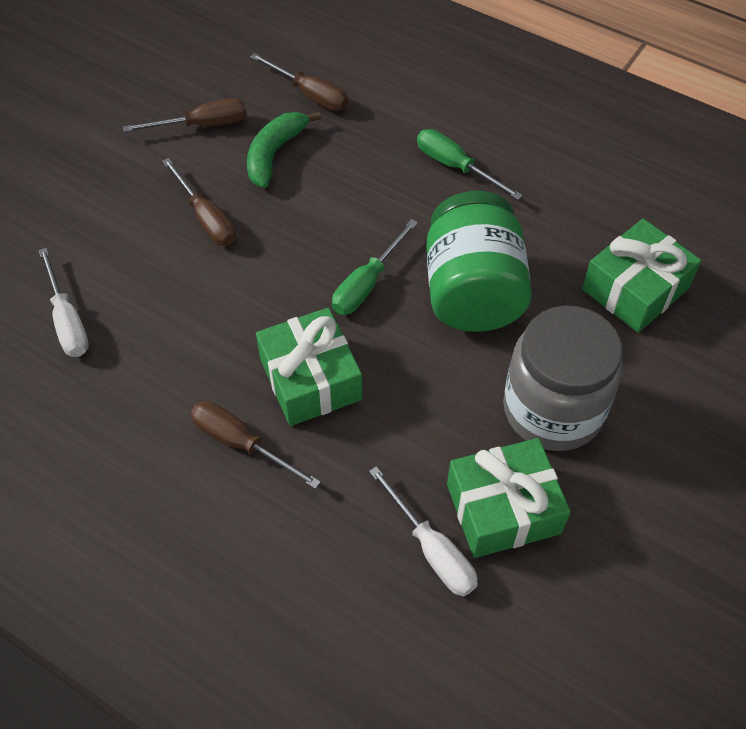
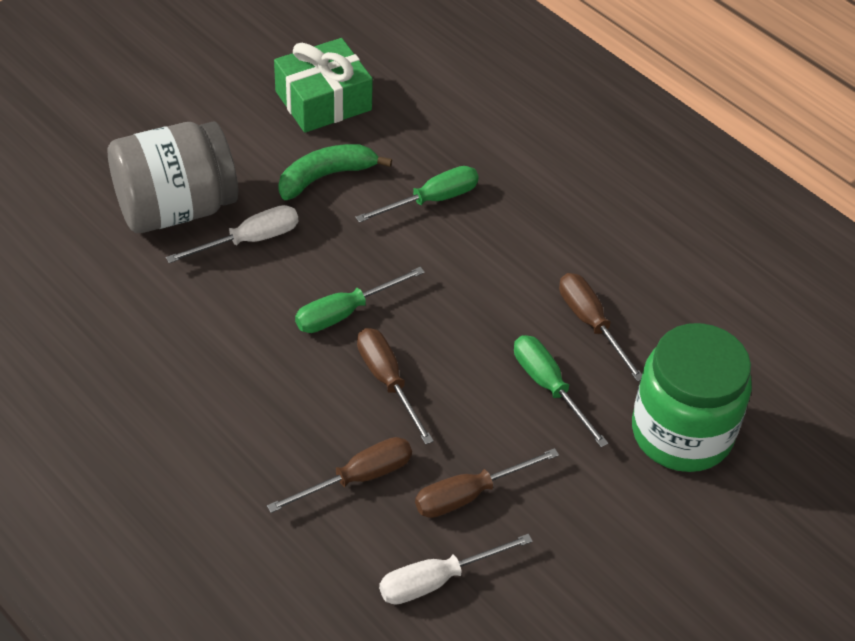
green gift: [256,308,362,426] [447,438,571,558] [582,219,701,333] = 3 -> [274,38,373,133] = 1
green screwdriver: [332,219,418,315] [417,129,523,200] = 2 -> [295,267,425,333] [355,166,479,223] [514,335,608,447] = 3

